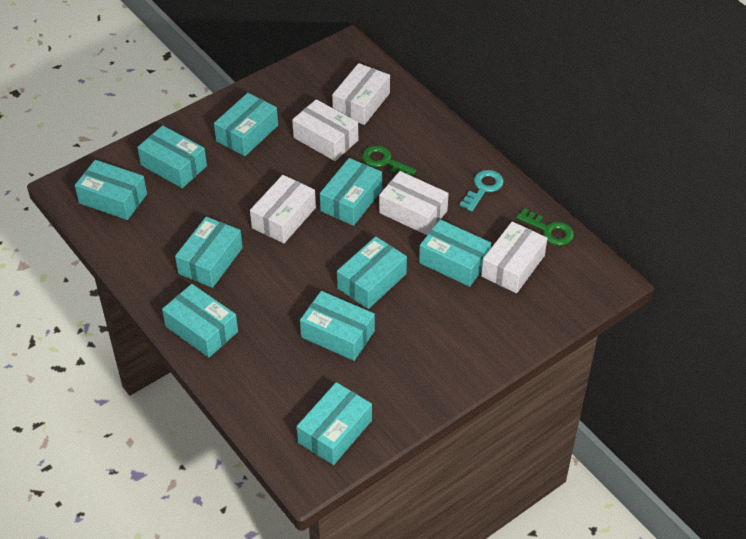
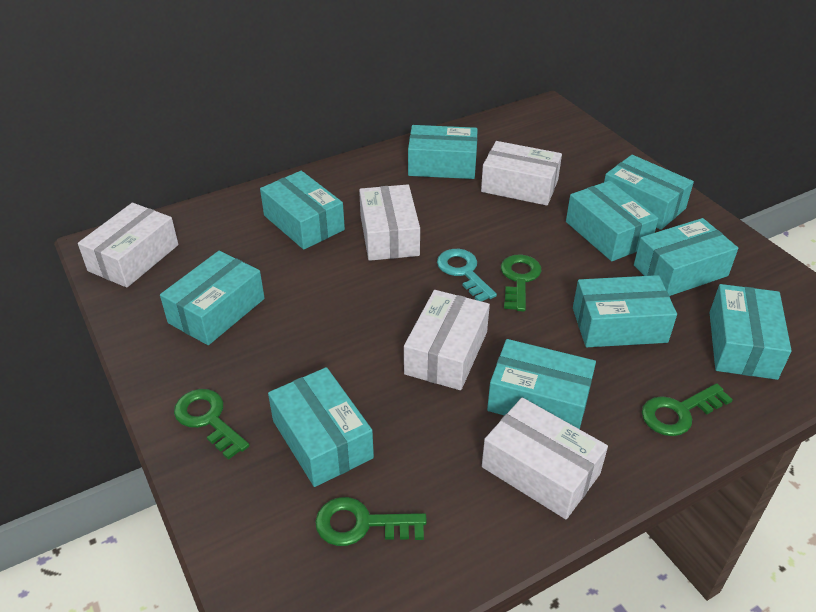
green key: [362,146,416,176] [516,208,574,246] = 2 -> [174,389,250,460] [315,497,427,546] [501,254,541,312] [642,383,733,436] = 4

